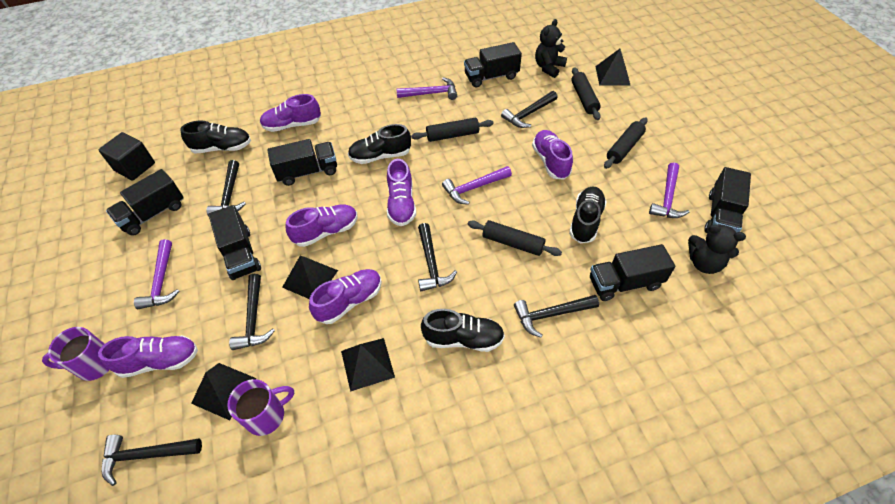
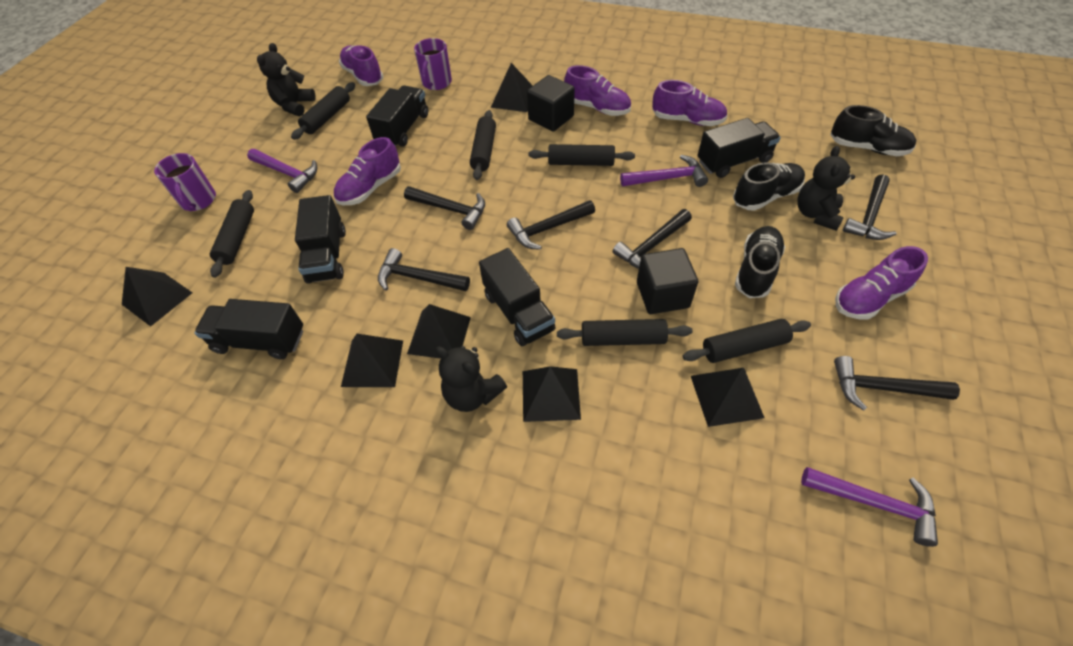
black cube: [99,132,155,181] = 1 -> [527,75,575,132] [637,248,698,314] = 2
black pyramid: [191,363,256,420] [282,256,338,299] [341,338,395,392] [595,49,630,85] = 4 -> [122,267,192,326] [341,334,403,387] [407,304,471,359] [491,63,533,112] [523,366,581,422] [691,368,765,427] = 6
black rolling pin: [411,118,493,142] [468,220,562,256] [571,67,601,120] [604,117,648,169] = 4 -> [210,190,254,278] [291,82,355,140] [470,110,496,180] [528,144,635,166] [557,319,692,346] [683,319,811,363] = 6
black shoe: [180,120,251,154] [348,124,411,164] [421,309,505,352] [569,187,607,243] = 4 -> [733,163,805,211] [735,226,785,298] [830,105,917,156] = 3
black teddy bear: [535,19,567,78] [688,224,746,274] = 2 -> [257,43,316,116] [435,346,507,412] [797,146,855,231] = 3
black truck: [106,169,184,236] [208,205,261,280] [267,139,337,186] [464,42,522,87] [590,244,675,301] [704,167,751,233] = 6 -> [194,299,303,359] [295,195,346,284] [366,85,428,147] [479,248,556,346] [698,118,781,178] = 5
purple hammer: [134,239,180,309] [396,77,457,100] [442,166,512,205] [649,162,689,218] = 4 -> [247,149,317,193] [620,155,708,187] [801,467,938,547] = 3
purple shoe: [98,335,198,378] [260,94,321,132] [285,205,358,247] [309,269,382,324] [387,159,416,226] [532,130,573,180] = 6 -> [334,137,401,205] [339,45,383,86] [564,65,631,116] [652,80,727,126] [835,246,928,320] = 5

